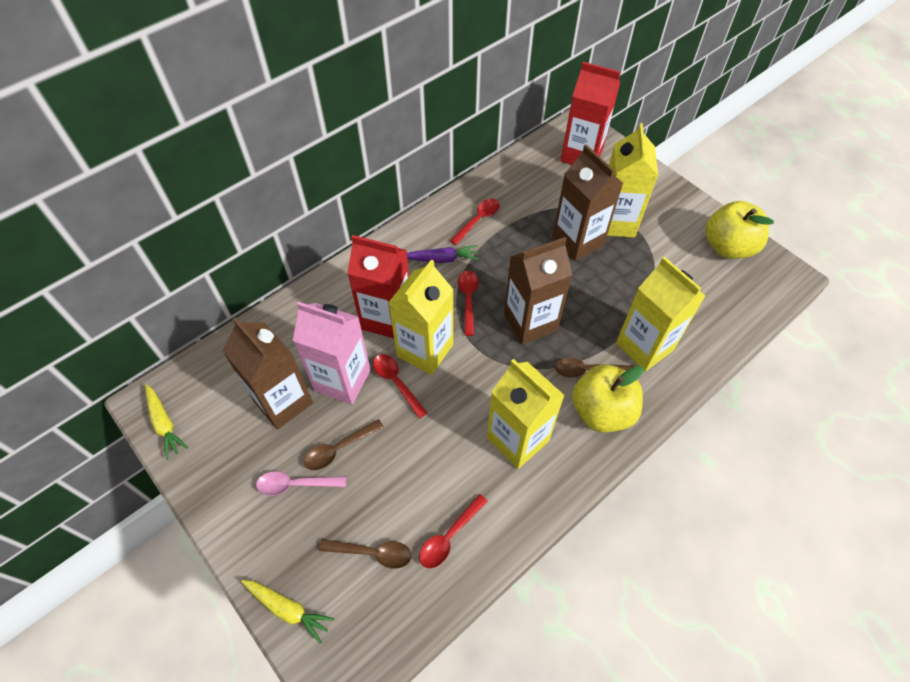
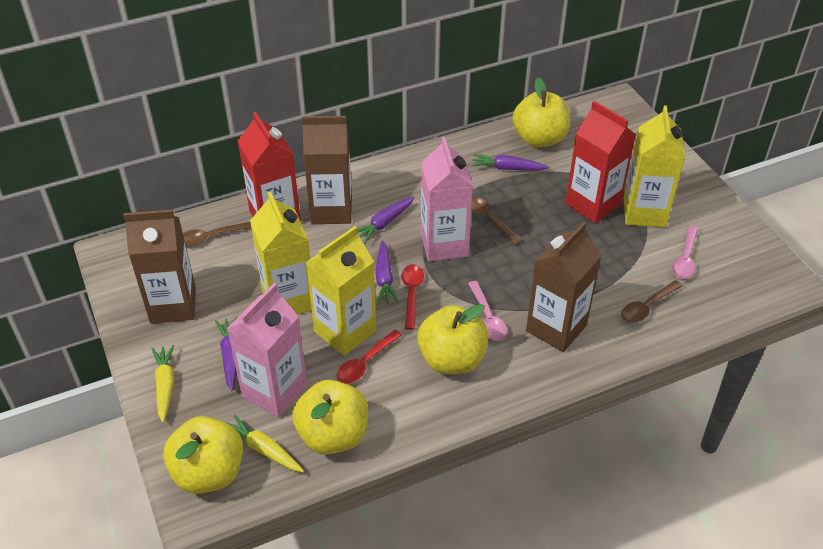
pink carton: [293,302,371,405] = 1 -> [227,283,307,417] [421,137,473,262] = 2
pink spoon: [256,471,346,496] = 1 -> [468,281,507,341] [672,226,698,279] = 2
purple carrot: [407,245,479,263] = 1 -> [215,317,237,391] [357,196,415,244] [375,240,399,305] [472,154,549,171] = 4
red spoon: [373,354,428,418] [419,494,488,568] [450,199,500,245] [458,271,479,336] = 4 -> [337,330,402,384] [401,264,424,330] = 2
yellow apple: [572,364,644,432] [705,201,774,259] = 2 -> [163,416,243,494] [292,380,368,454] [417,304,489,374] [512,77,570,148] = 4
yellow carton: [388,259,454,375] [487,359,565,469] [607,123,658,237] [616,257,705,371] = 4 -> [250,191,312,314] [306,226,376,356] [624,105,685,227] = 3

